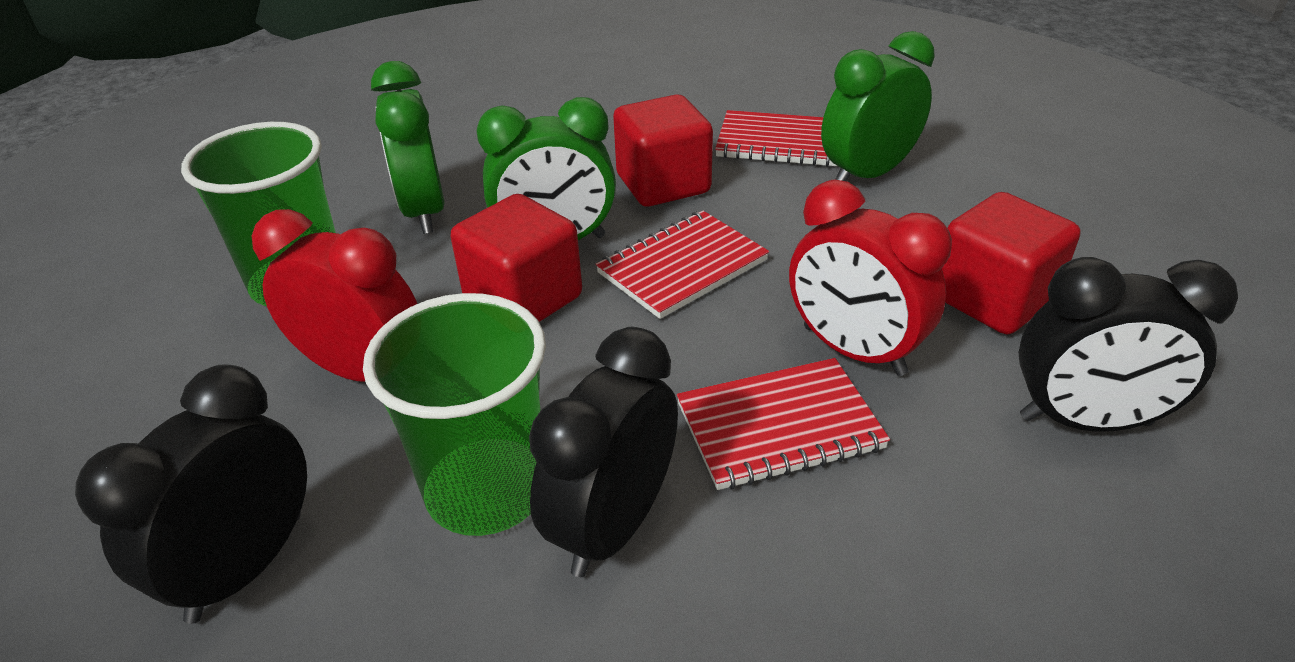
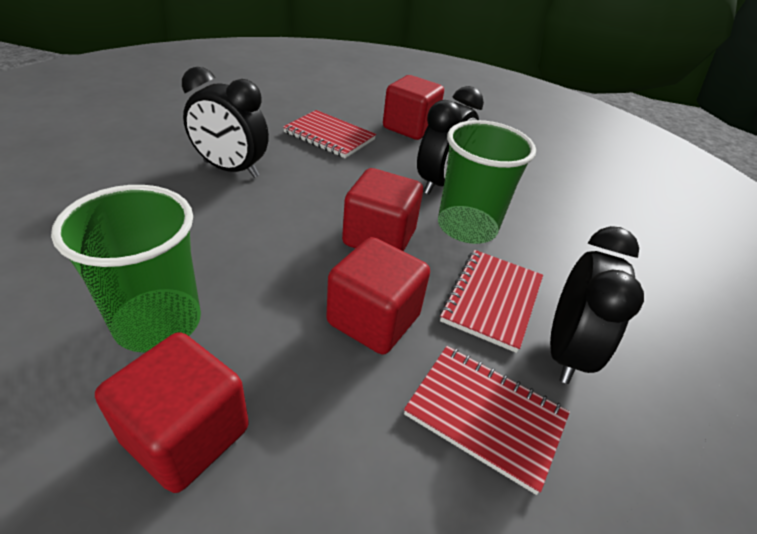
green clock: [371,61,444,234] [477,97,616,240] [821,31,935,181] = 3 -> none = 0
red clock: [252,209,417,382] [789,179,952,376] = 2 -> none = 0
red cube: [451,194,582,322] [613,94,713,207] [942,192,1080,334] = 3 -> [95,332,249,493] [326,237,430,355] [342,168,423,252] [383,75,444,140] = 4

